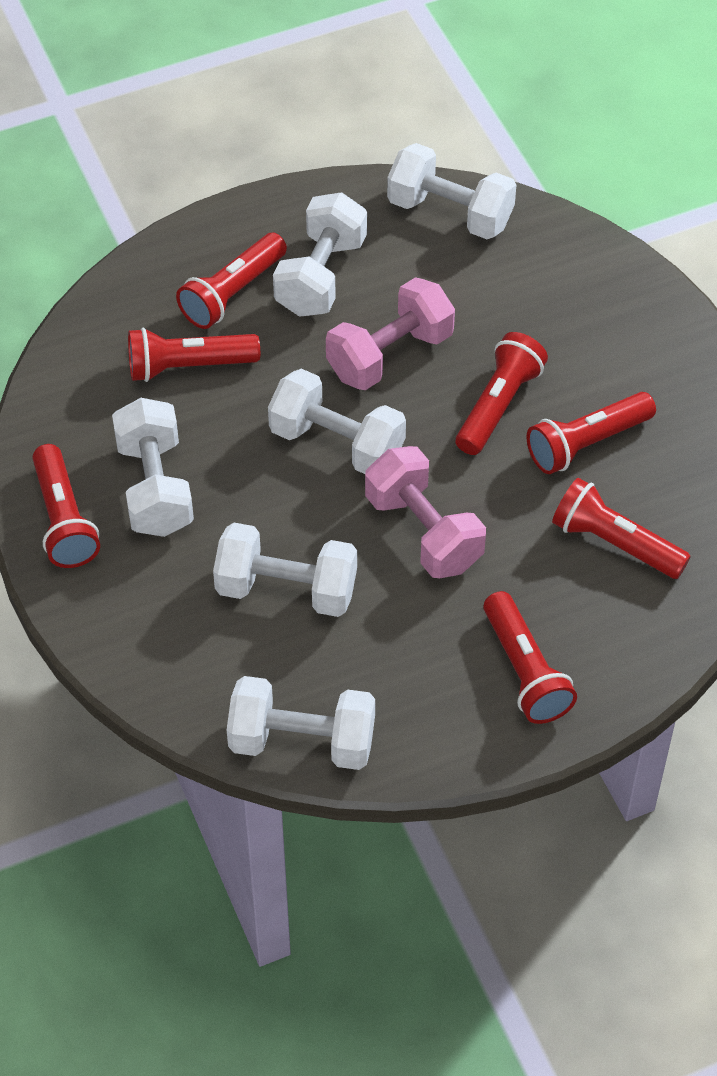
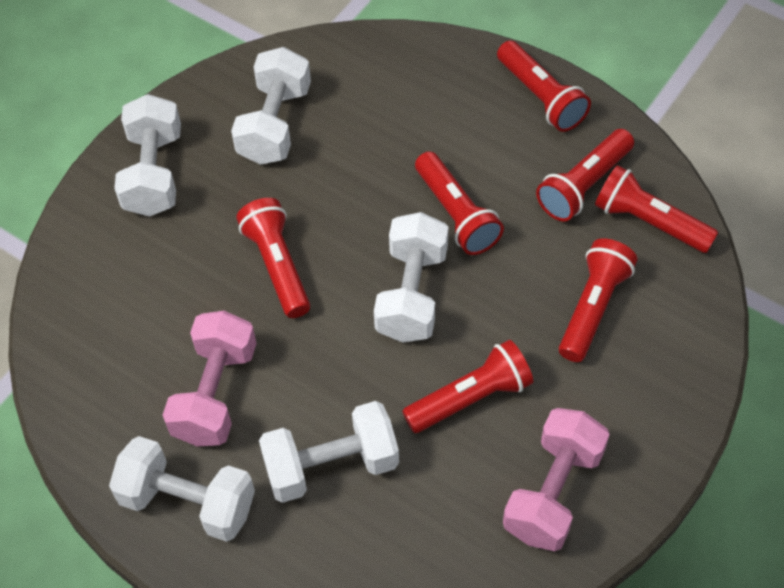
white dumbbell: [112,398,194,537] [213,523,357,617] [227,676,375,770] [268,369,406,474] [273,192,367,317] [387,143,516,239] = 6 -> [109,436,255,542] [114,94,181,217] [231,47,311,165] [259,401,399,503] [374,212,448,343] = 5

